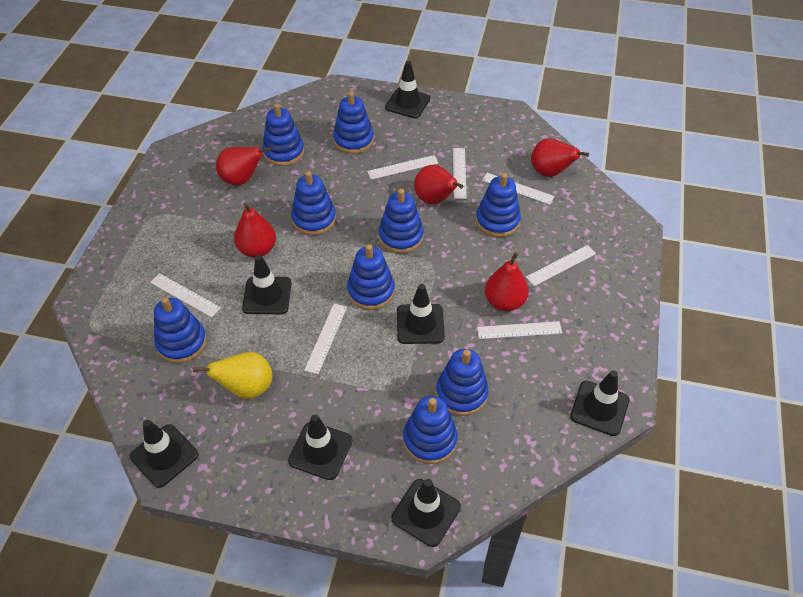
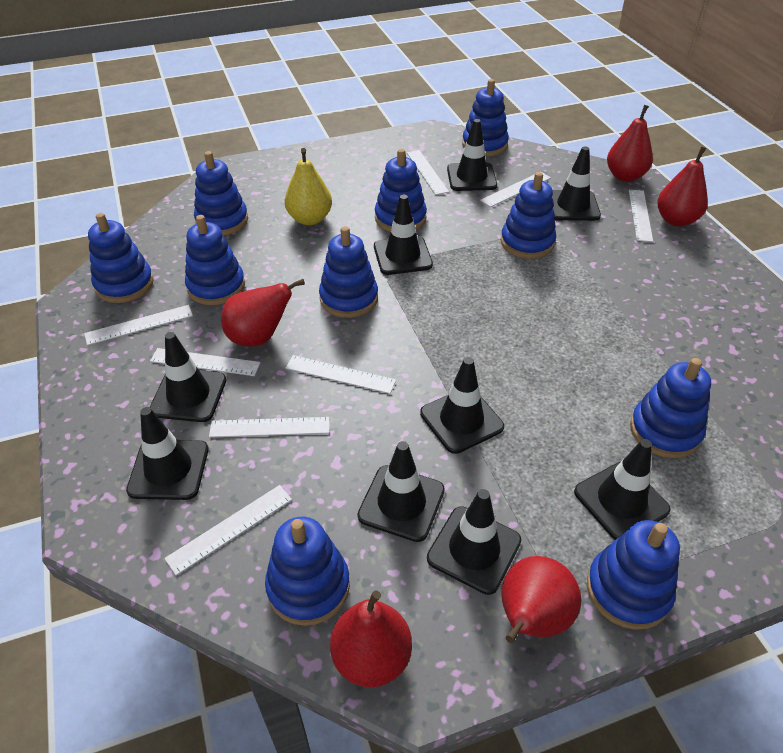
black traffic cone: [130,420,198,488] [242,255,292,314] [288,414,352,480] [385,61,430,118] [391,479,461,547] [397,284,445,344] [570,370,629,436] = 7 -> [126,407,209,500] [150,332,227,422] [358,441,445,542] [374,195,433,275] [420,357,504,454] [427,489,521,595] [447,119,497,191] [552,146,601,221] [574,439,671,540] = 9
blue stacking toy: [154,297,207,363] [262,103,304,166] [291,171,336,235] [333,92,374,154] [347,244,395,310] [379,189,424,253] [403,396,458,464] [436,349,489,416] [476,173,521,237] = 9 -> [88,213,154,303] [185,215,245,305] [194,151,248,235] [265,517,350,626] [319,226,378,318] [375,149,427,232] [462,79,509,156] [501,172,556,259] [587,520,680,630] [630,358,711,458] = 10
white ruler: [150,273,221,317] [304,304,347,374] [367,155,438,180] [453,148,467,199] [477,321,562,339] [482,173,554,205] [526,245,596,286] = 7 -> [84,305,193,346] [150,348,261,376] [164,485,292,576] [209,417,330,438] [286,355,396,394] [407,150,449,195] [480,172,551,207] [629,190,653,242] = 8

